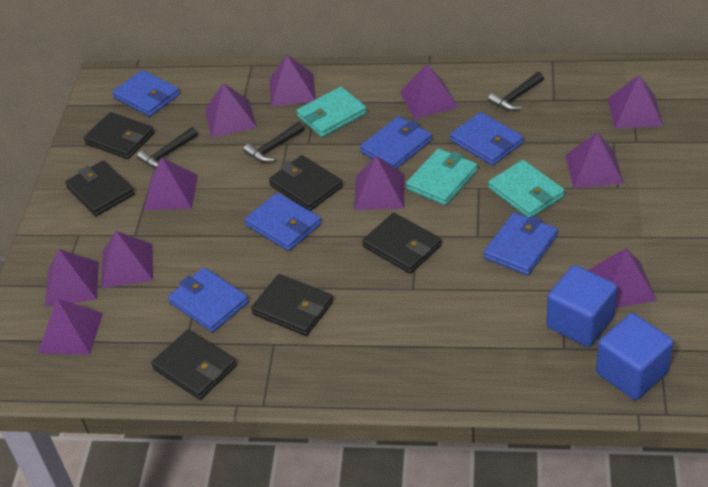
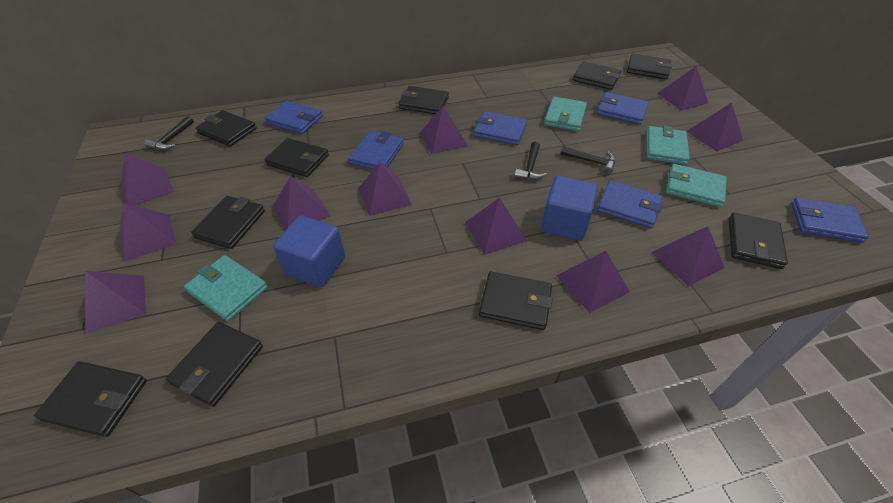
black wallet: [65,160,135,216] [83,112,154,159] [151,330,237,400] [251,274,333,336] [269,155,343,211] [362,213,442,274] = 6 -> [34,361,147,437] [166,322,263,407] [191,196,265,249] [195,110,257,147] [265,138,329,177] [398,86,449,114] [479,272,553,330] [573,61,621,90] [627,54,672,80] [729,213,788,269] = 10
turquoise wallet: [297,87,367,137] [406,148,477,205] [488,160,565,217] = 3 -> [184,255,268,321] [544,96,587,131] [646,126,690,165] [666,164,727,207] = 4

